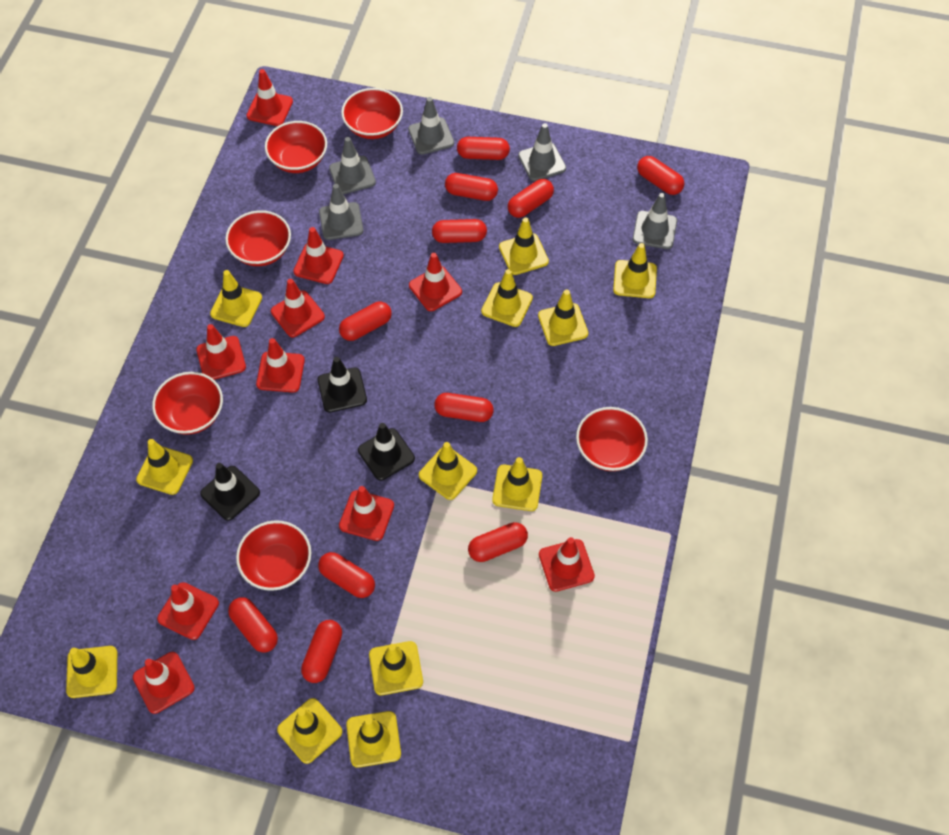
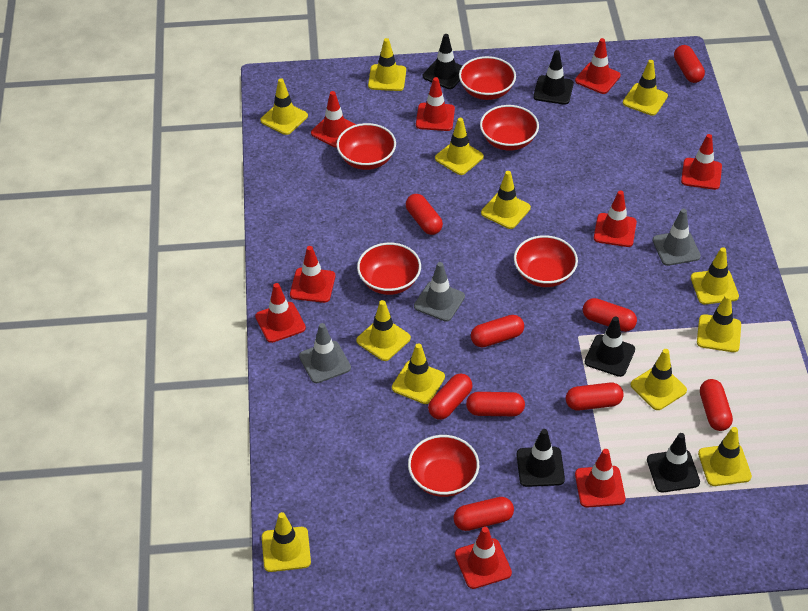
black traffic cone: [200,463,260,521] [318,357,367,413] [358,423,415,480] = 3 -> [423,34,462,89] [517,429,565,487] [533,50,574,105] [585,317,635,377] [647,433,700,493] = 5
grey traffic cone: [319,184,363,240] [329,137,376,194] [408,97,454,155] [518,123,566,181] [633,193,677,249] = 5 -> [299,323,351,383] [414,262,465,322] [653,209,701,266] = 3
red capsule: [228,597,278,652] [301,620,342,683] [318,552,375,598] [339,302,392,341] [432,219,487,243] [435,393,494,422] [445,173,498,201] [457,137,510,160] [468,522,528,562] [508,179,554,218] [637,156,685,195] = 11 -> [406,194,443,235] [428,374,473,420] [453,497,514,531] [466,392,525,416] [471,315,524,348] [566,383,624,411] [583,298,637,332] [674,45,705,83] [700,379,733,431] = 9
red traffic cone: [133,652,195,714] [157,582,219,640] [196,324,246,380] [246,69,293,126] [256,338,305,393] [271,279,325,337] [293,227,344,284] [339,486,394,541] [409,253,462,311] [539,537,595,592] = 10 -> [255,283,306,343] [290,246,335,303] [311,91,356,148] [416,77,455,131] [455,527,512,589] [575,38,620,94] [575,449,626,508] [594,190,637,247] [681,134,722,190] = 9

